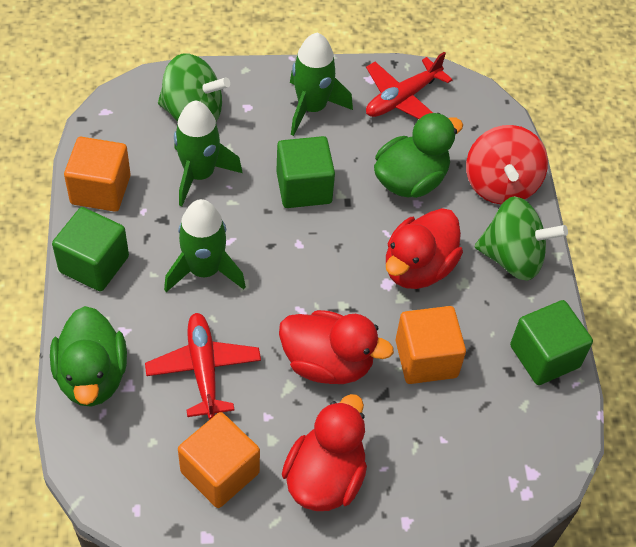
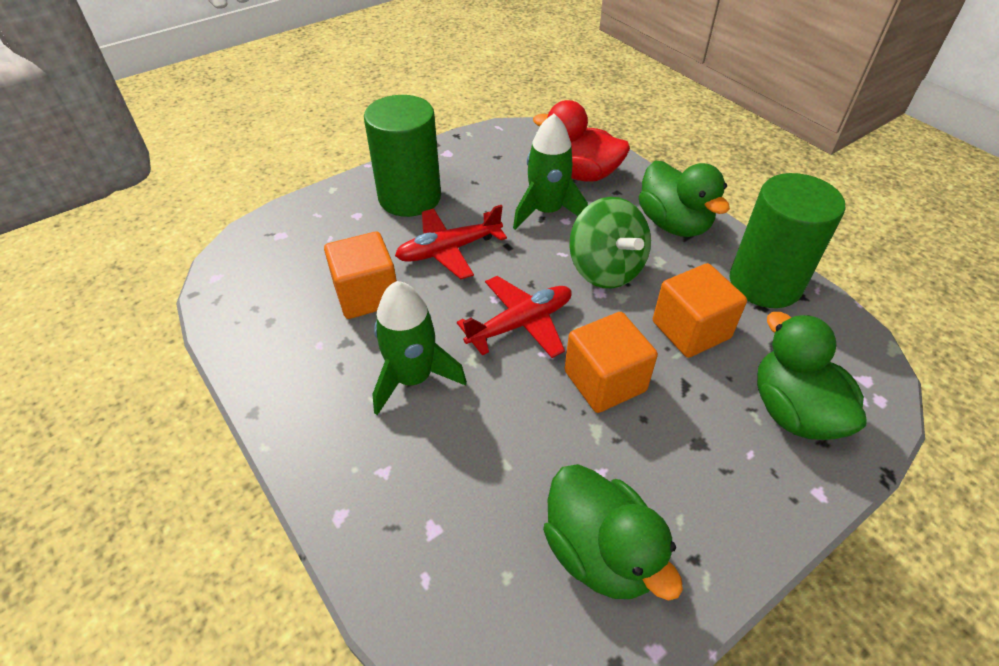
green cube: [52,207,129,291] [276,136,335,208] [510,300,593,385] = 3 -> none = 0
green cylinder: none = 0 -> [364,95,441,217] [730,173,845,308] = 2
green duck: [50,306,127,406] [374,113,463,198] = 2 -> [543,464,683,601] [639,160,730,237] [757,312,866,440] = 3
green rocket: [164,199,246,292] [174,101,242,206] [290,33,353,136] = 3 -> [373,281,467,415] [513,114,588,230] = 2
green spinning top: [158,53,230,122] [475,196,568,281] = 2 -> [569,197,651,288] = 1
red duck: [279,310,394,384] [282,394,367,511] [386,208,463,289] = 3 -> [533,100,630,182] = 1
red spinning top: [466,125,548,205] = 1 -> none = 0

